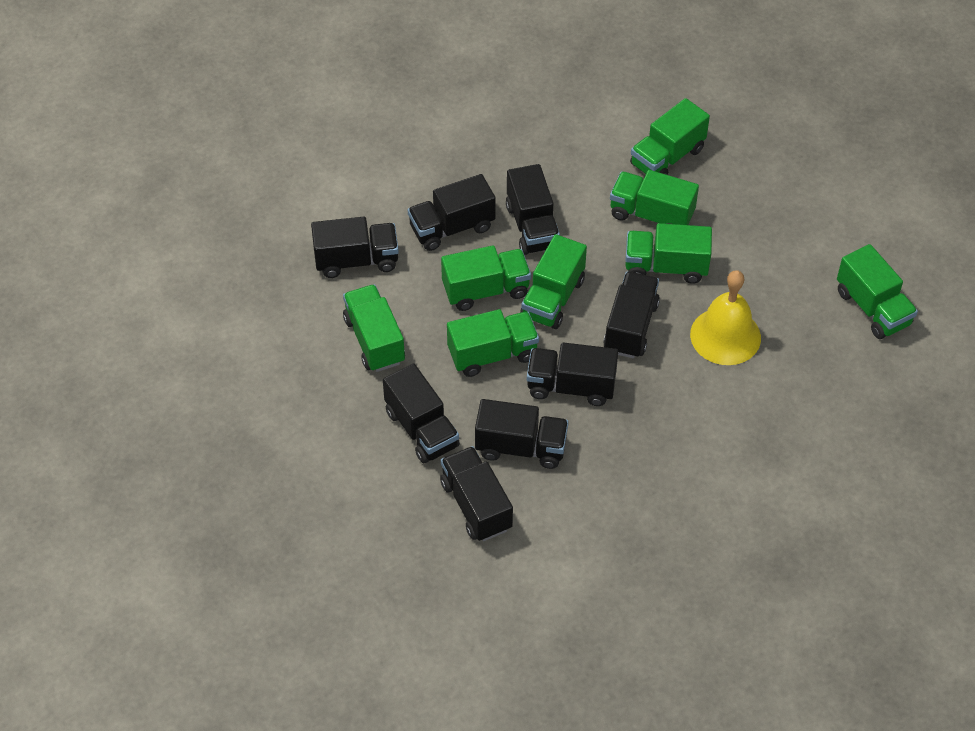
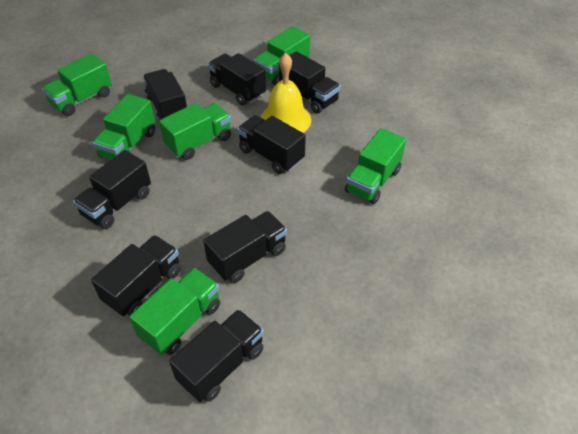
green truck: [343,284,405,372] [441,245,531,311] [447,309,539,377] [520,234,587,329] [610,170,699,225] [625,223,712,284] [630,98,710,175] [837,244,918,339] = 8 -> [42,53,112,116] [93,94,155,160] [129,268,220,355] [159,103,231,160] [254,26,310,85] [345,128,406,204] = 6

